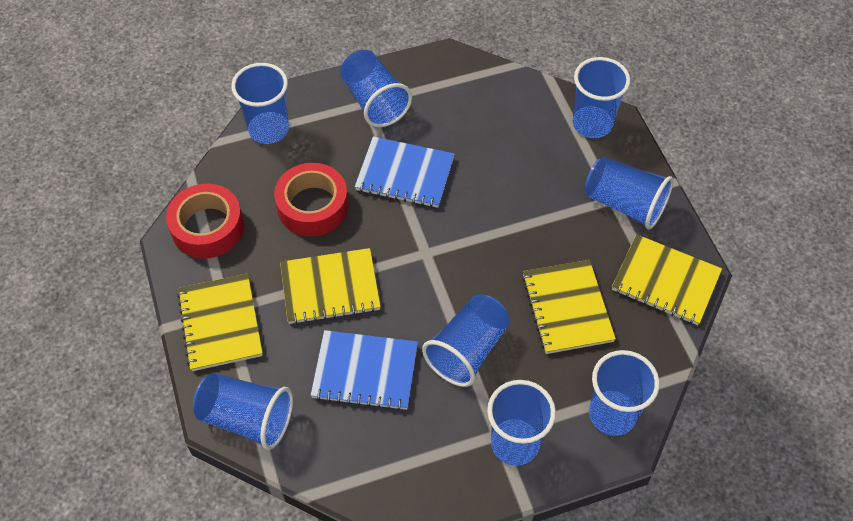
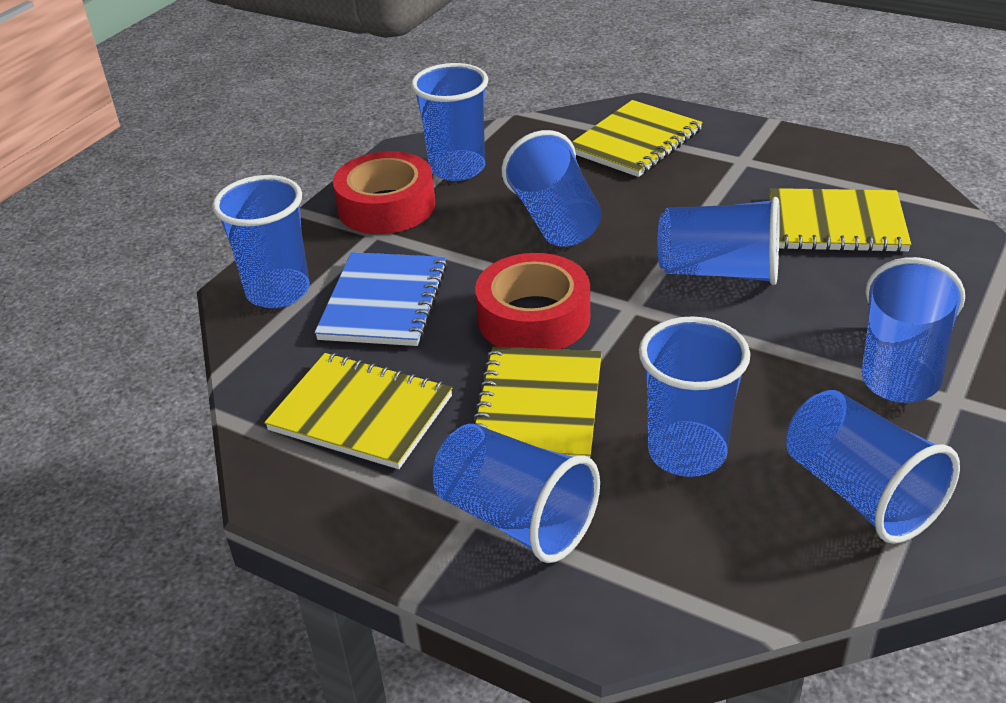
blue notebook: [310,330,418,411] [355,136,455,208] = 2 -> [315,252,448,346] = 1

